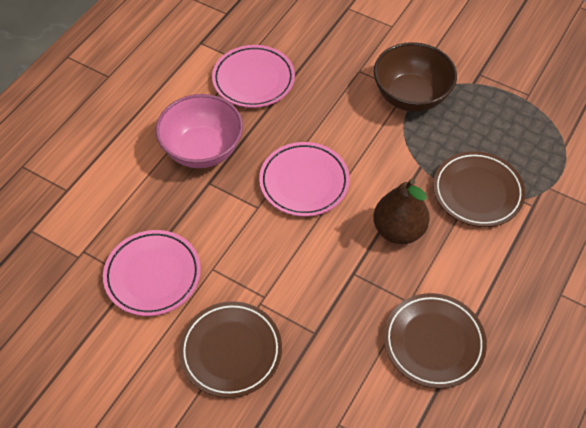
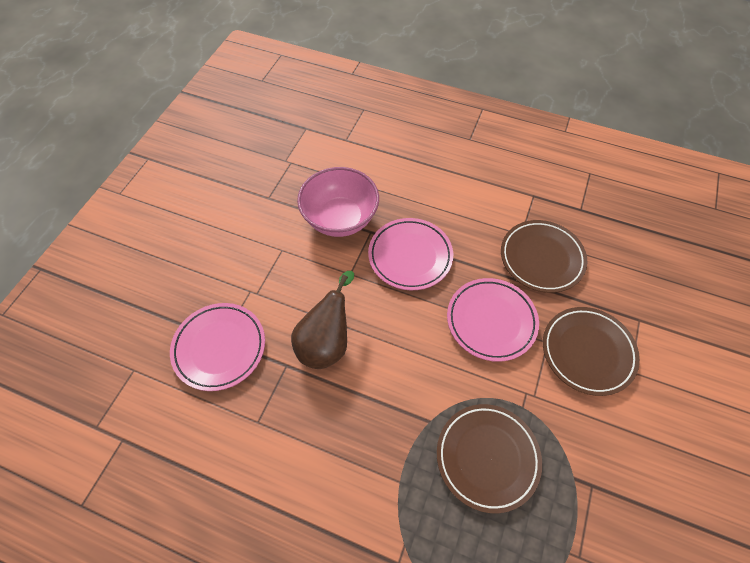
brown bowl: [374,42,457,112] = 1 -> none = 0

